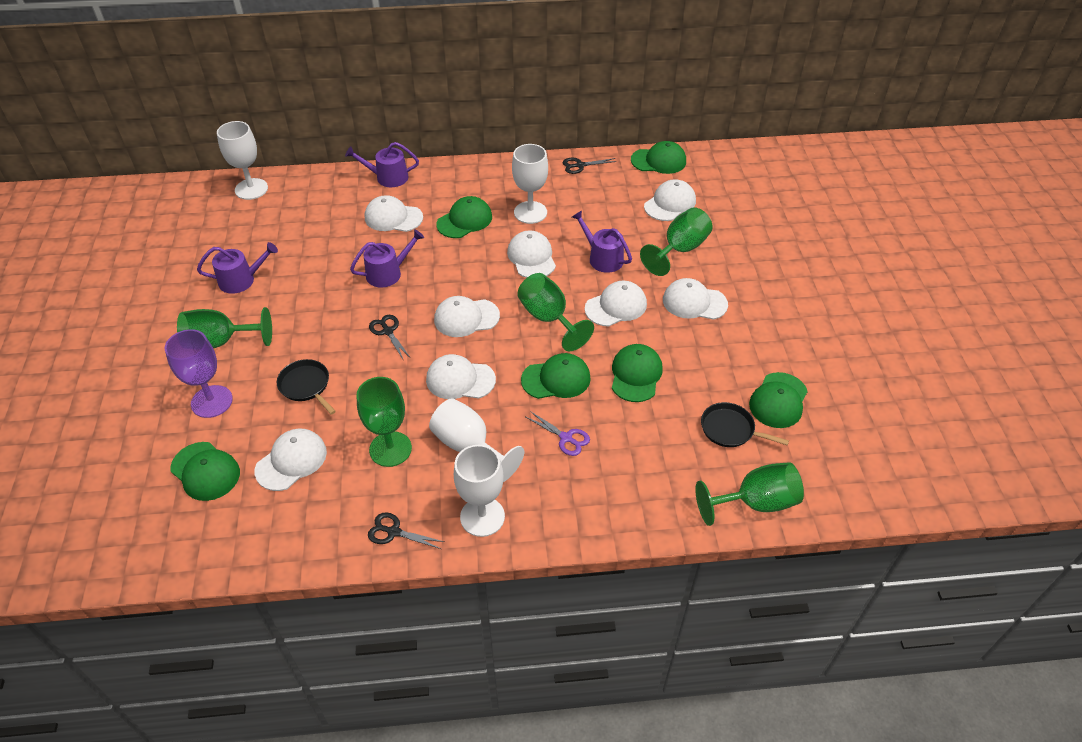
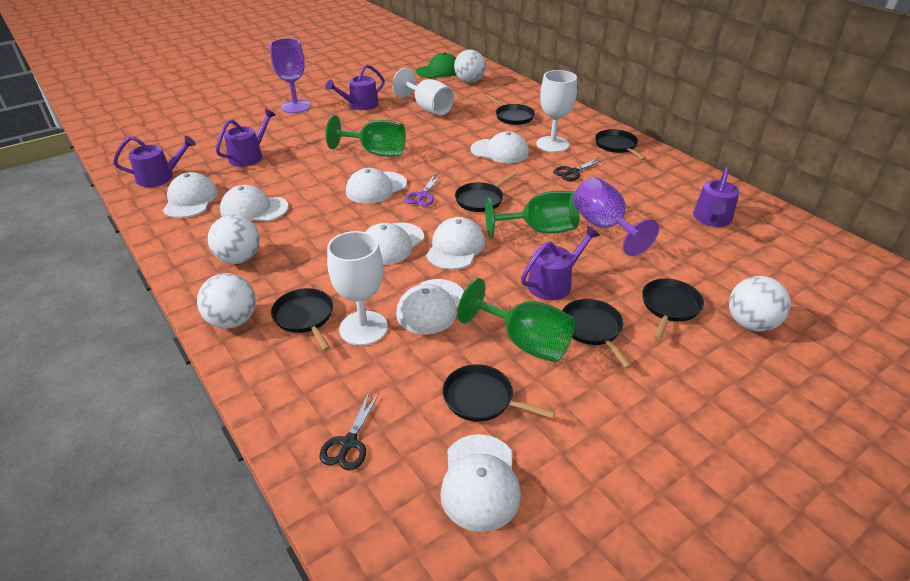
black pan: [277,359,336,415] [701,402,789,447] = 2 -> [271,288,333,351] [443,364,555,422] [455,172,517,212] [486,94,535,125] [562,299,632,369] [595,129,646,160] [642,278,704,340] = 7
black scissors: [368,512,444,549] [369,315,410,359] [563,158,617,174] = 3 -> [320,391,379,471] [553,158,603,181] = 2
green cap: [170,442,240,501] [436,196,492,238] [521,353,591,399] [612,344,663,402] [631,141,686,174] [749,372,808,428] = 6 -> [416,53,456,78] = 1
green goblet: [177,307,272,348] [356,377,412,467] [517,273,594,351] [640,207,713,276] [695,462,804,526] = 5 -> [326,115,406,157] [458,278,575,363] [485,191,580,239] = 3
purple goblet: [165,329,233,418] = 1 -> [270,38,311,113] [575,177,659,256] = 2
purple watering can: [197,242,278,294] [345,142,419,187] [350,229,424,287] [572,210,632,273] = 4 -> [113,136,196,187] [216,109,276,167] [326,65,385,110] [521,226,600,300] [693,167,739,227] = 5
white ball: none = 0 -> [197,273,256,329] [208,215,260,264] [454,49,486,83] [729,276,791,332] = 4
white goblet: [217,121,268,200] [429,398,524,482] [454,445,505,537] [512,144,548,224] = 4 -> [327,231,388,346] [392,68,454,116] [536,70,577,153] = 3

